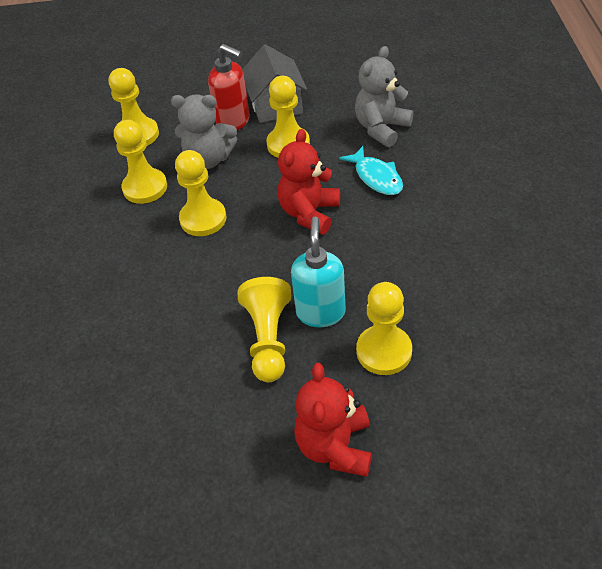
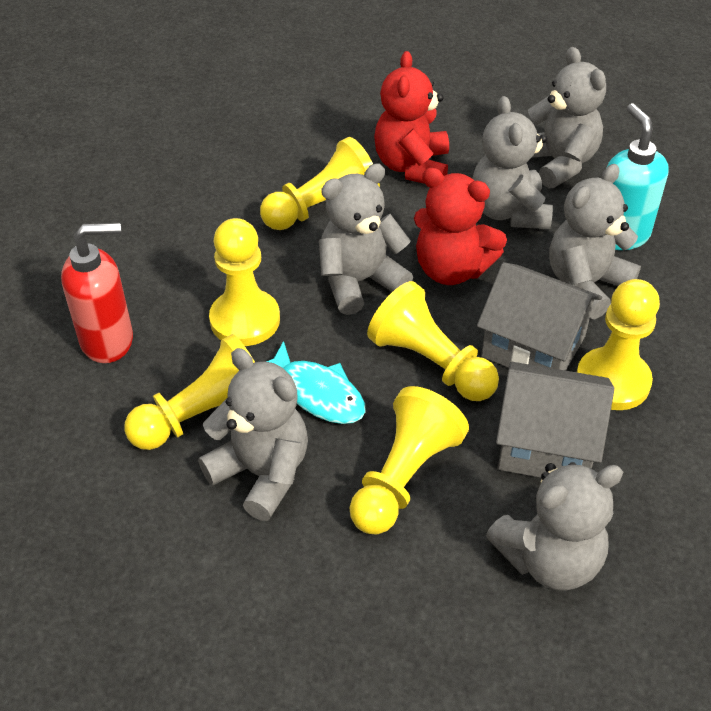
grey house: [242,44,307,123] = 1 -> [477,262,602,371] [496,362,614,478] = 2
grey teddy bear: [171,94,237,169] [355,46,414,147] = 2 -> [198,348,308,521] [319,163,413,315] [472,96,553,229] [486,462,623,591] [528,47,606,189] [549,164,641,319] = 6

